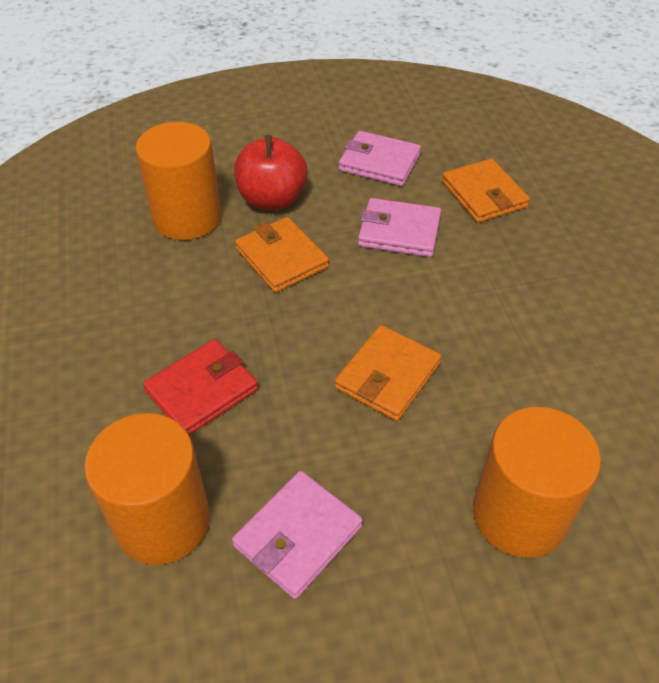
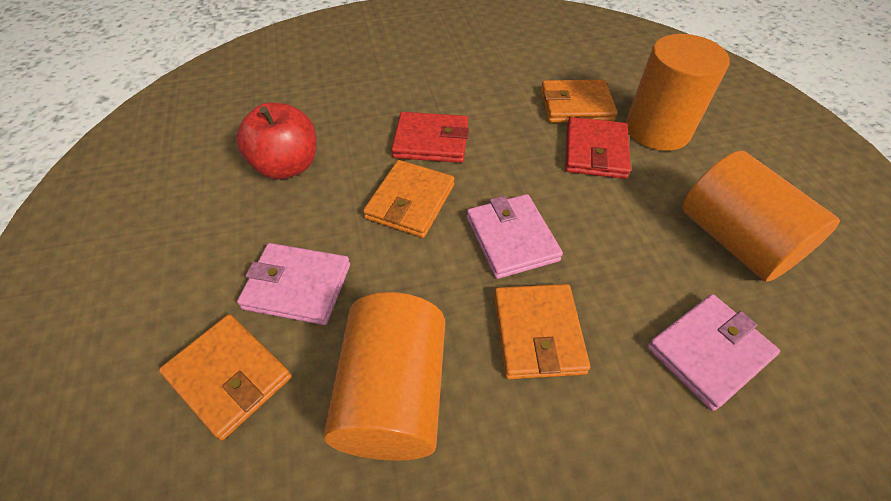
orange wallet: [235,217,329,293] [335,325,442,421] [442,159,530,223] = 3 -> [159,314,292,440] [363,160,455,238] [494,284,590,379] [541,80,617,123] = 4
red wallet: [143,339,258,435] = 1 -> [391,112,469,163] [565,117,631,179] = 2

